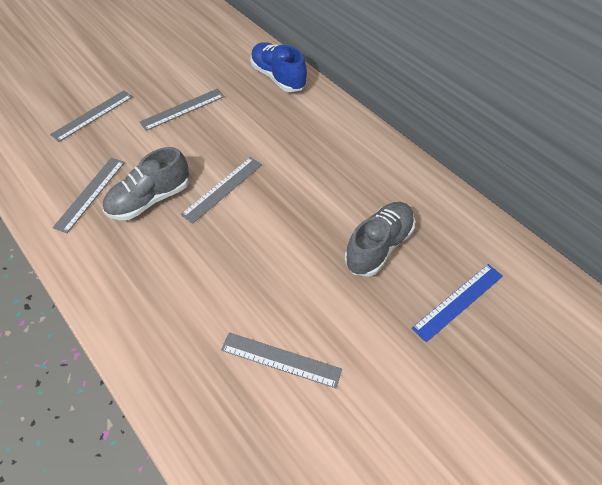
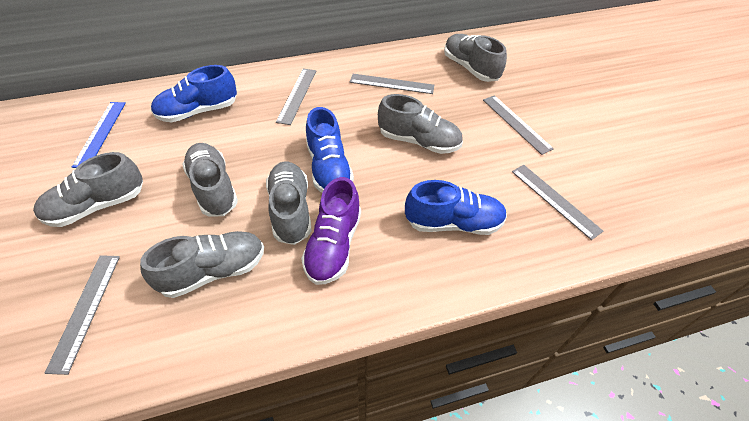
blue shoe: [250,42,307,92] = 1 -> [151,65,237,122] [306,107,354,193] [405,180,507,235] = 3
grey shoe: [103,147,189,220] [345,202,415,277] = 2 -> [33,152,143,227] [140,231,264,298] [182,143,238,216] [266,161,311,245] [378,94,463,154] [444,34,507,82] = 6
purple shoe: none = 0 -> [301,177,361,285] = 1

